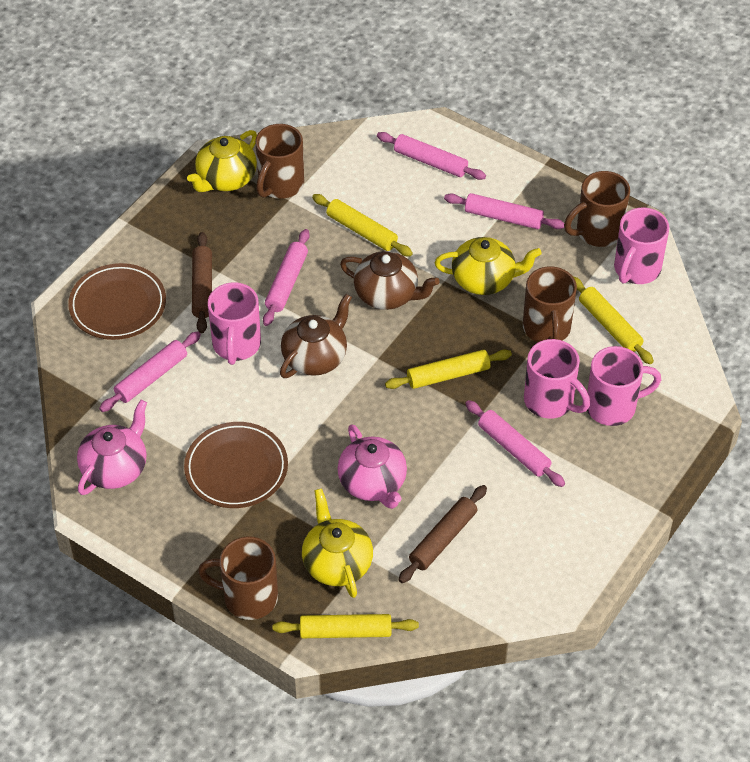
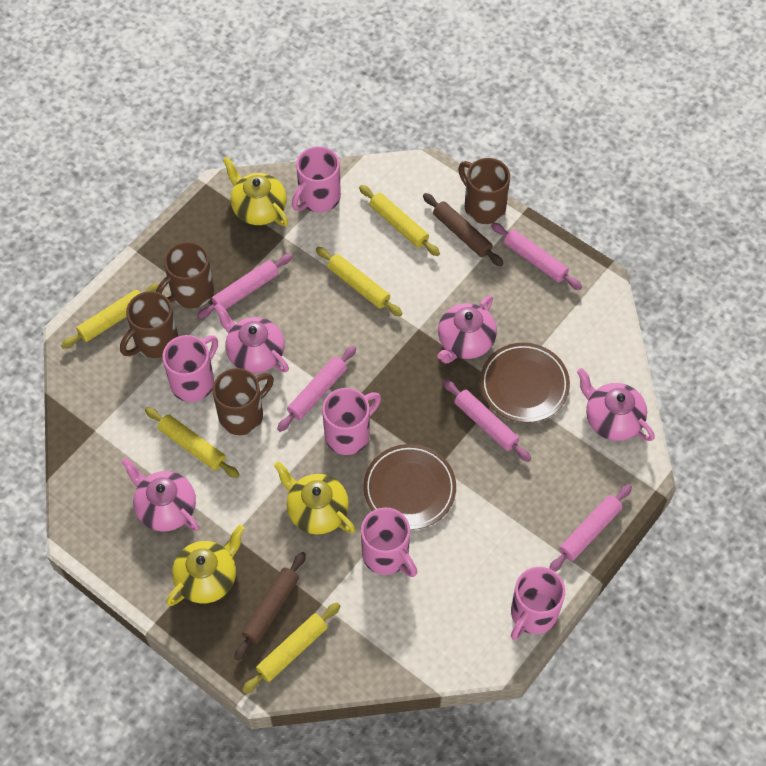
brown teapot: [280,294,352,378] [340,251,439,310] = 2 -> none = 0
pink mug: [208,282,261,365] [524,339,590,419] [587,346,661,426] [614,208,669,284] = 4 -> [162,335,218,402] [292,146,341,213] [322,388,381,455] [361,507,417,577] [511,567,565,640] = 5
pink teapot: [77,400,147,495] [337,424,407,509] = 2 -> [121,458,200,532] [214,303,289,373] [437,295,497,364] [577,368,655,441] = 4
yellow rolling pin: [273,614,419,638] [312,194,413,256] [385,349,512,389] [573,276,654,364] = 4 -> [61,283,159,349] [145,407,239,478] [242,602,340,694] [316,247,403,316] [359,185,440,256] = 5

